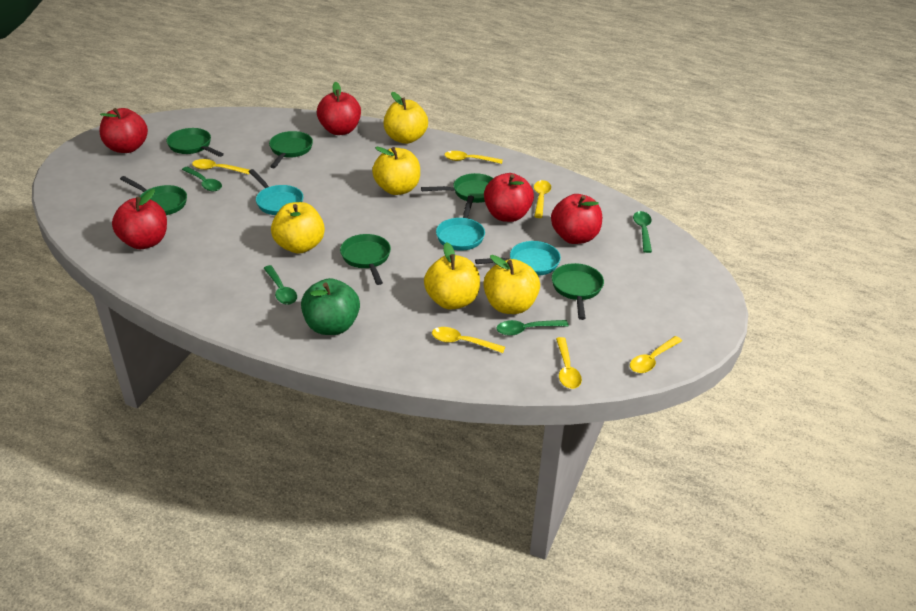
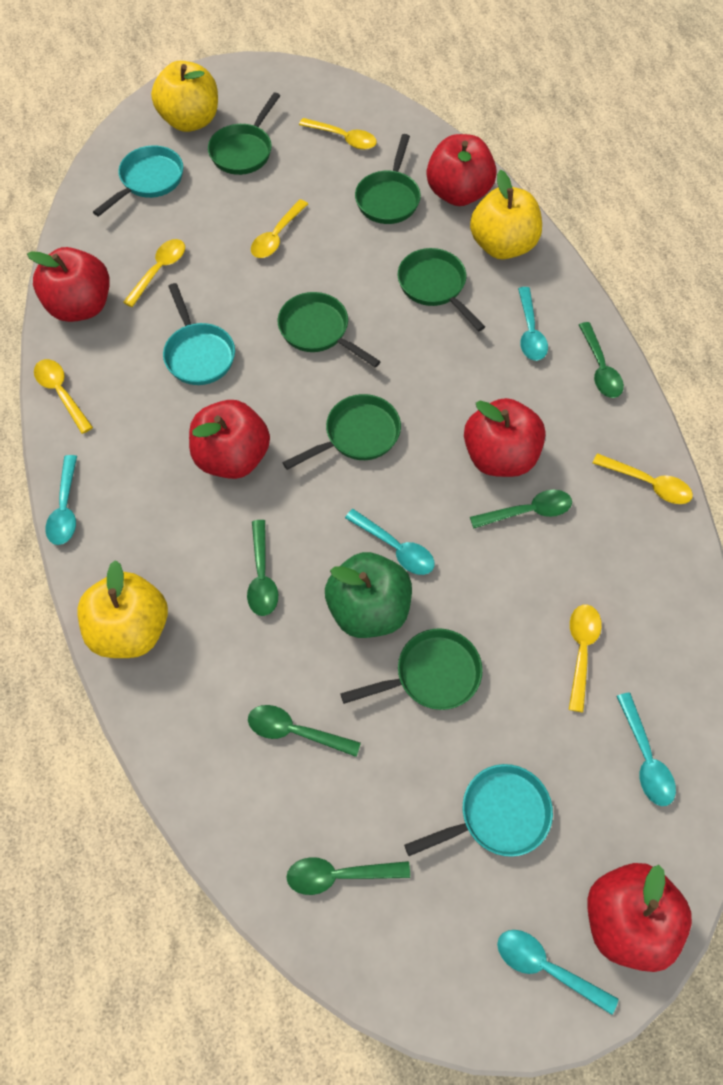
green spoon: [182,167,222,191] [264,265,297,305] [496,320,569,336] [633,211,652,253] = 4 -> [247,520,278,616] [248,705,361,757] [286,857,410,895] [470,490,572,529] [579,322,624,398] = 5
turquoise spoon: none = 0 -> [46,455,77,545] [345,509,435,575] [497,930,618,1015] [518,287,548,361] [617,693,676,806] = 5
yellow apple: [271,202,325,254] [372,147,420,195] [383,92,428,144] [424,242,480,310] [483,255,540,314] = 5 -> [77,560,168,658] [151,61,218,132] [470,170,542,259] = 3

